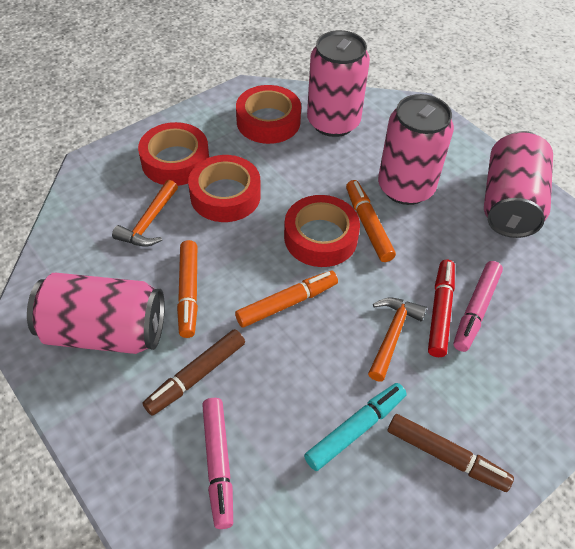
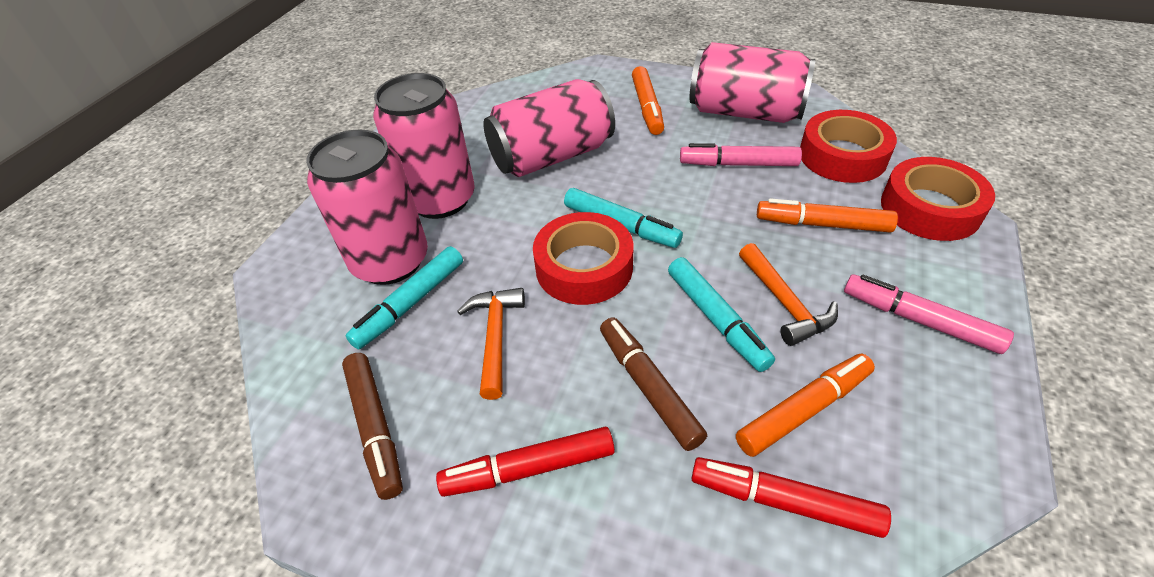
red marker: [428,259,455,357] = 1 -> [436,427,615,497] [691,457,891,538] = 2
red tape: [138,122,209,186] [188,155,261,222] [236,85,301,144] [284,195,360,267] = 4 -> [533,212,633,305] [800,110,897,183] [881,157,995,241] = 3
turquoise marker: [304,383,407,471] = 1 -> [346,246,463,349] [564,188,683,248] [668,257,775,372] = 3

